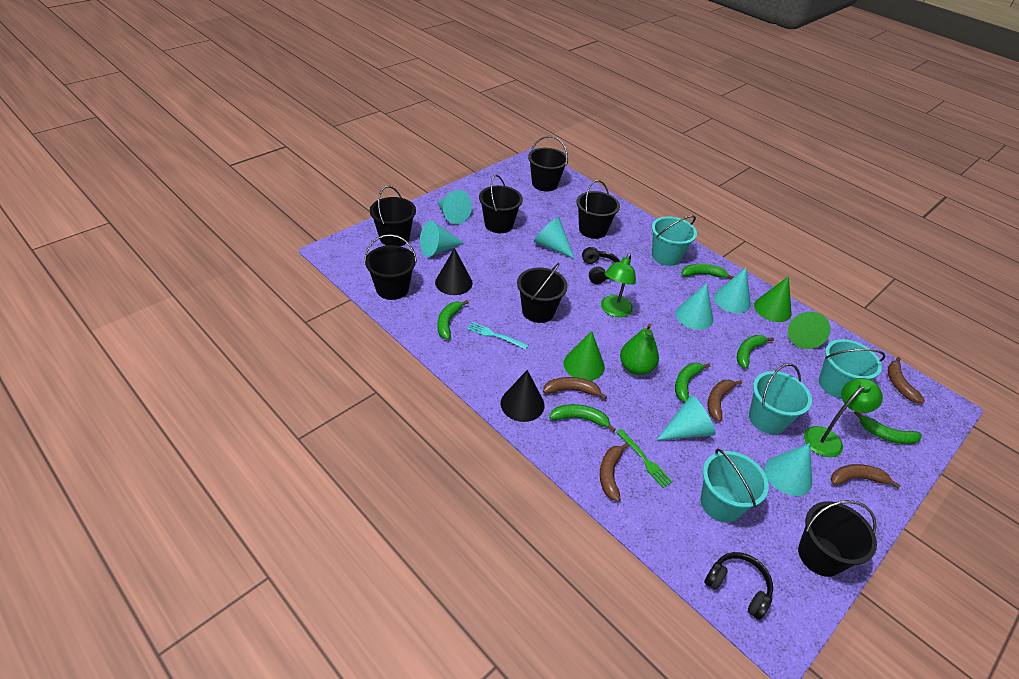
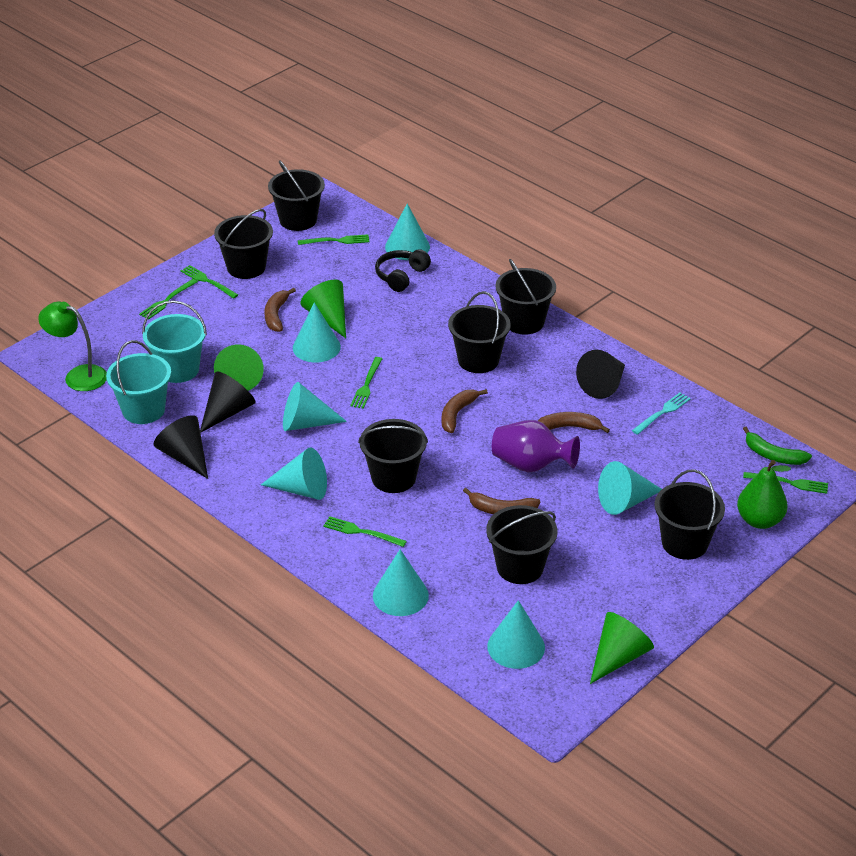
black cone: [435,248,473,295] [501,370,545,422] = 2 -> [154,415,208,479] [200,372,256,433] [576,350,625,399] = 3
black headphones: [582,247,620,284] [704,552,773,620] = 2 -> [375,249,431,292] = 1
brown banana: [543,377,607,399] [600,443,629,501] [707,380,742,422] [831,464,901,488] [888,357,925,403] = 5 -> [264,288,296,332] [442,389,488,433] [463,488,540,515] [538,412,610,433] = 4
green banana: [438,300,469,340] [549,404,616,432] [675,363,710,402] [682,264,734,279] [737,335,774,369] [854,412,922,444] = 6 -> [743,427,812,465] = 1
green fork: [617,429,673,488] = 1 -> [139,279,198,320] [180,265,238,299] [298,234,370,245] [323,516,407,547] [350,357,383,409] [743,472,828,494] = 6
green lamp: [601,254,636,317] [804,378,883,457] = 2 -> [38,302,107,391] = 1
purple vase: none = 0 -> [492,420,580,473] = 1
turquoise bucket: [652,216,697,266] [701,449,769,522] [749,364,812,434] [819,339,885,399] = 4 -> [106,340,171,424] [142,300,207,383] = 2

